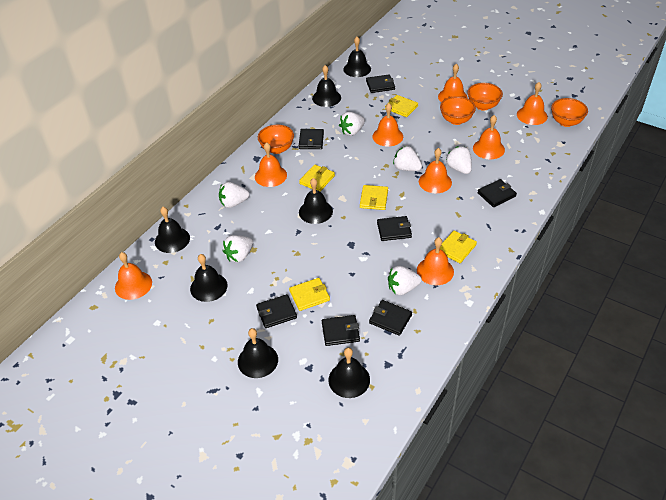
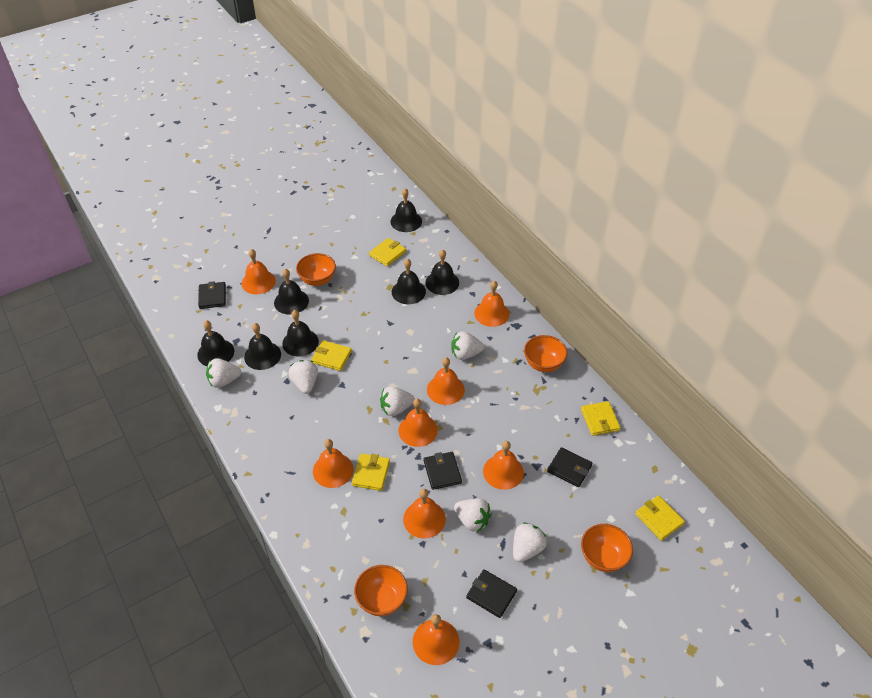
black wallet: [256,294,297,328] [299,129,324,149] [322,315,360,346] [366,74,395,93] [369,300,412,336] [377,216,412,241] [477,179,517,207] = 7 -> [198,281,226,309] [424,452,462,490] [466,569,517,618] [547,447,593,487] = 4

